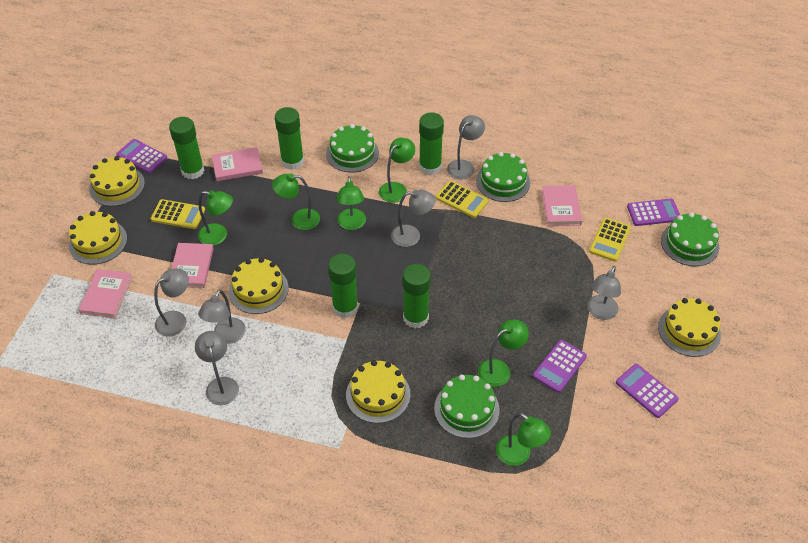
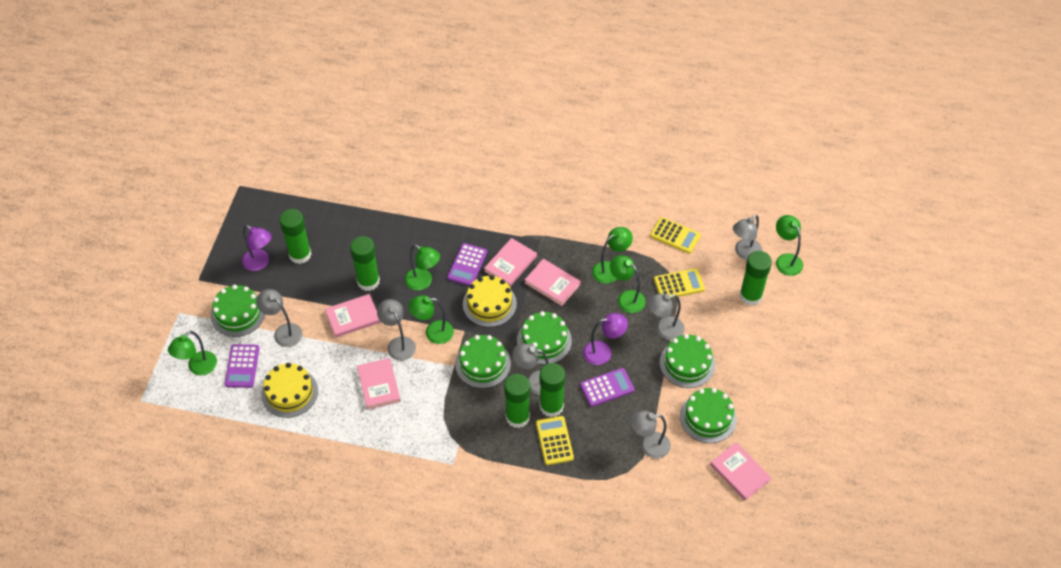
green cake: [326,124,379,173] [434,375,500,438] [476,152,530,202] [661,213,719,266] = 4 -> [211,285,265,337] [455,335,511,388] [517,311,572,365] [660,334,715,388] [680,388,737,443] = 5
pink book: [79,269,132,318] [171,243,214,288] [212,147,263,181] [542,185,582,226] = 4 -> [325,294,381,338] [357,358,401,410] [484,238,537,286] [525,259,581,306] [710,442,772,501] = 5
purple calculator: [116,139,167,173] [533,340,587,393] [616,364,679,418] [627,199,680,226] = 4 -> [225,344,260,388] [447,243,487,286] [580,368,634,407] = 3
purple lamp: none = 0 -> [242,225,272,271] [583,313,628,365] = 2
yellow cake: [69,211,127,264] [89,156,145,206] [229,258,289,314] [346,360,410,423] [658,298,721,357] = 5 -> [261,363,318,418] [463,275,517,327] = 2

